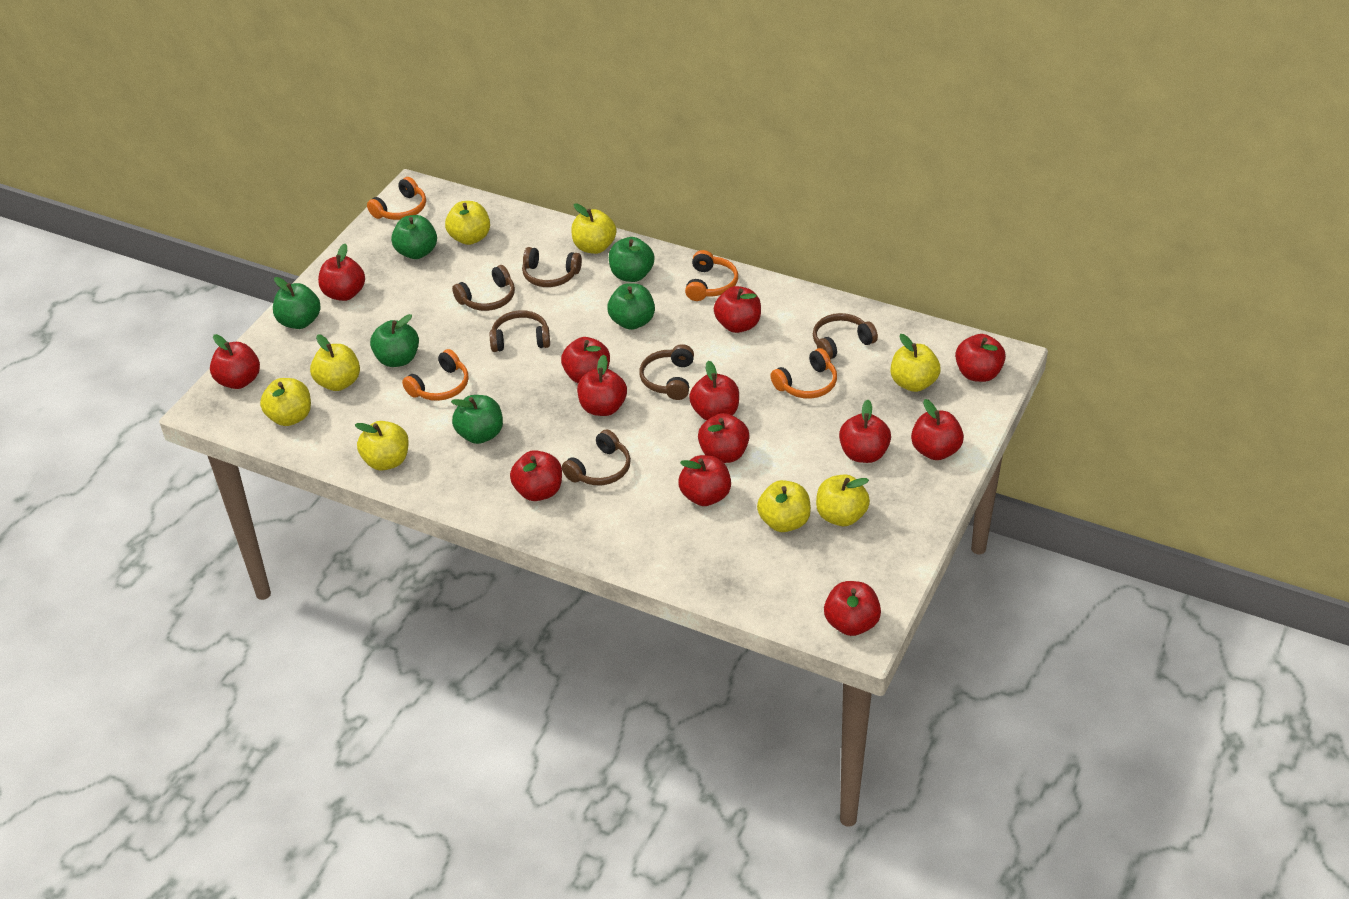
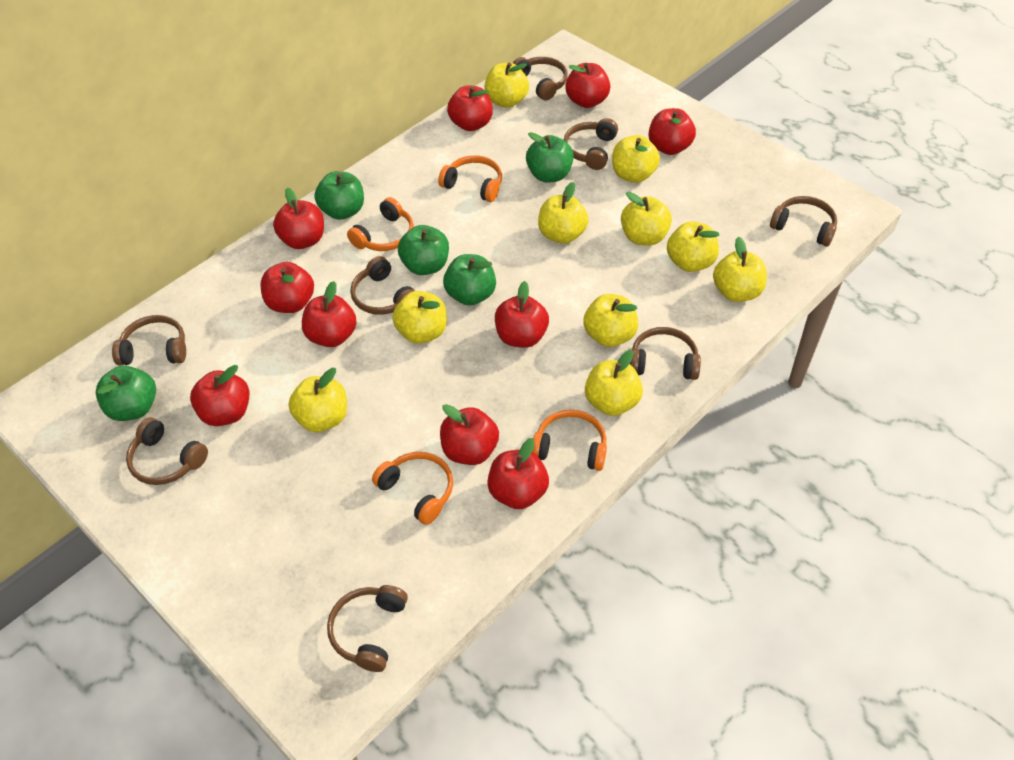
brown headphones: [452,265,515,311] [490,310,550,352] [522,247,582,287] [562,429,631,485] [639,344,694,400] [813,313,878,359] = 6 -> [112,315,186,365] [126,418,208,485] [327,585,408,672] [350,256,415,315] [513,57,568,100] [564,118,618,170] [630,327,701,380] [770,196,837,247] = 8
green apple: [273,277,321,329] [370,314,419,367] [391,215,437,259] [451,395,503,444] [607,283,655,330] [609,237,655,282] = 6 -> [96,366,156,421] [315,171,364,220] [398,225,449,275] [443,254,496,306] [526,132,574,182] = 5
red apple: [210,334,260,389] [318,244,365,301] [510,450,562,501] [561,337,610,383] [577,355,627,416] [678,455,731,506] [689,360,739,421] [698,413,750,463] [714,286,761,333] [824,581,881,636] [839,400,891,463] [911,399,964,460] [955,334,1006,382] = 13 -> [190,365,250,426] [260,262,314,313] [273,188,324,249] [302,281,357,347] [440,404,499,465] [447,85,493,131] [487,438,549,509] [495,281,549,348] [565,63,611,108] [649,108,696,155] = 10
yellow apple: [260,378,311,426] [310,334,360,391] [355,421,409,471] [445,201,490,245] [571,203,616,254] [757,480,811,532] [816,474,870,526] [891,334,941,392] = 8 -> [289,368,347,432] [392,291,447,344] [485,62,529,108] [538,182,589,244] [583,294,638,347] [585,350,643,416] [612,135,660,183] [621,192,672,246] [667,221,719,272] [713,237,767,302] = 10

